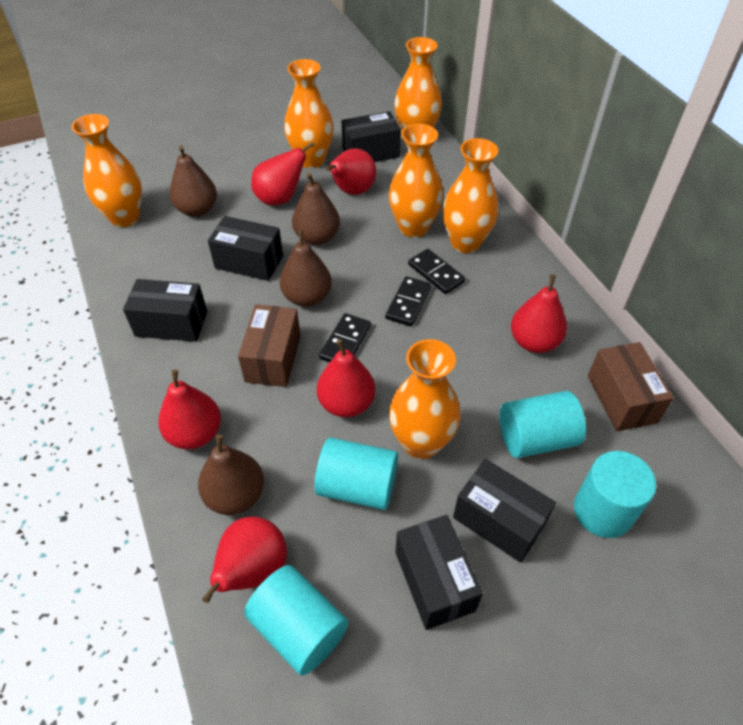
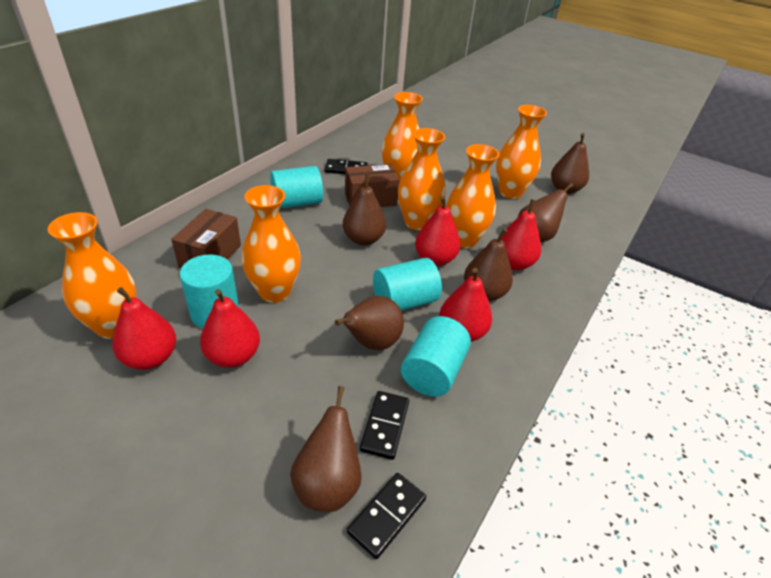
black box: [123,279,207,342] [208,216,283,281] [342,111,401,162] [395,515,483,630] [453,459,556,563] = 5 -> none = 0
brown pear: [170,145,217,217] [198,434,264,515] [280,229,332,307] [292,172,340,245] = 4 -> [290,386,362,512] [335,296,404,350] [343,174,386,245] [464,228,513,301] [518,183,573,243] [551,133,589,194] = 6
red pear: [158,369,221,449] [202,517,287,603] [251,142,315,205] [317,339,375,417] [325,148,376,195] [511,275,567,353] = 6 -> [112,287,176,370] [200,289,260,368] [415,196,460,266] [439,268,492,342] [501,199,541,270] = 5

